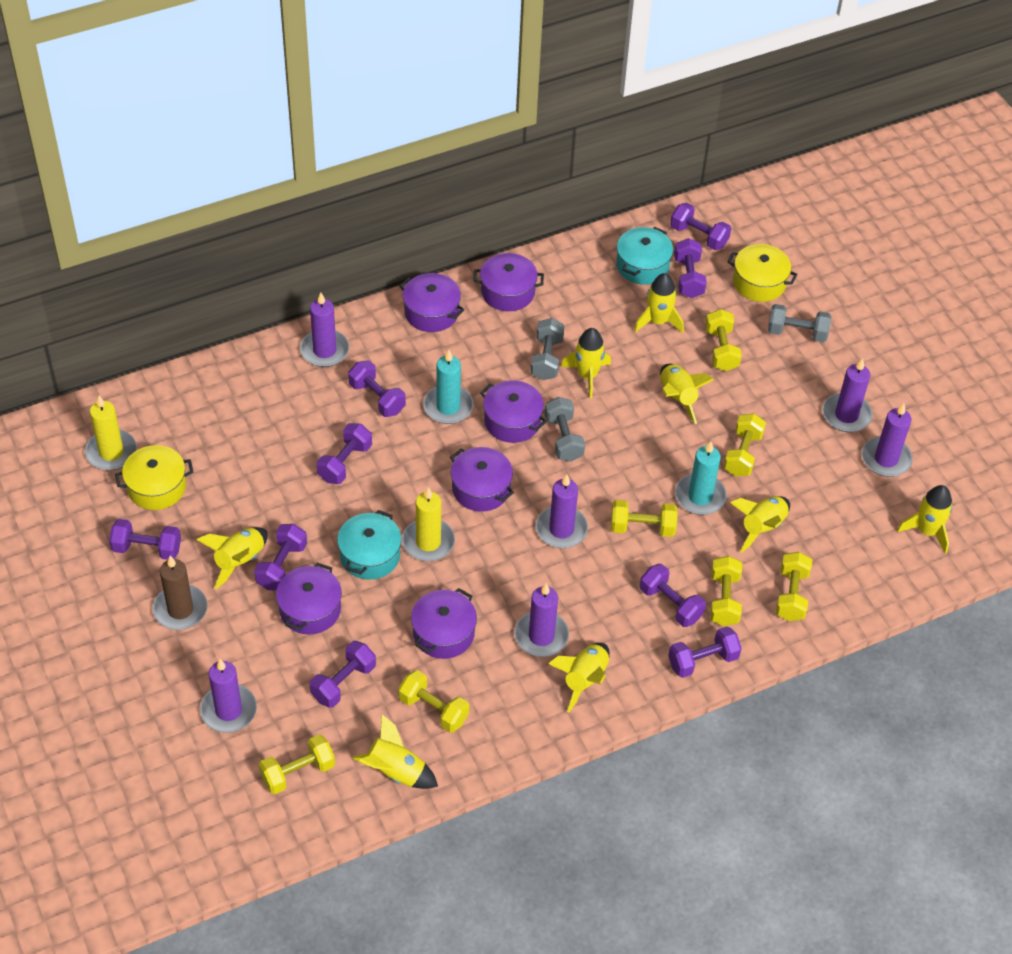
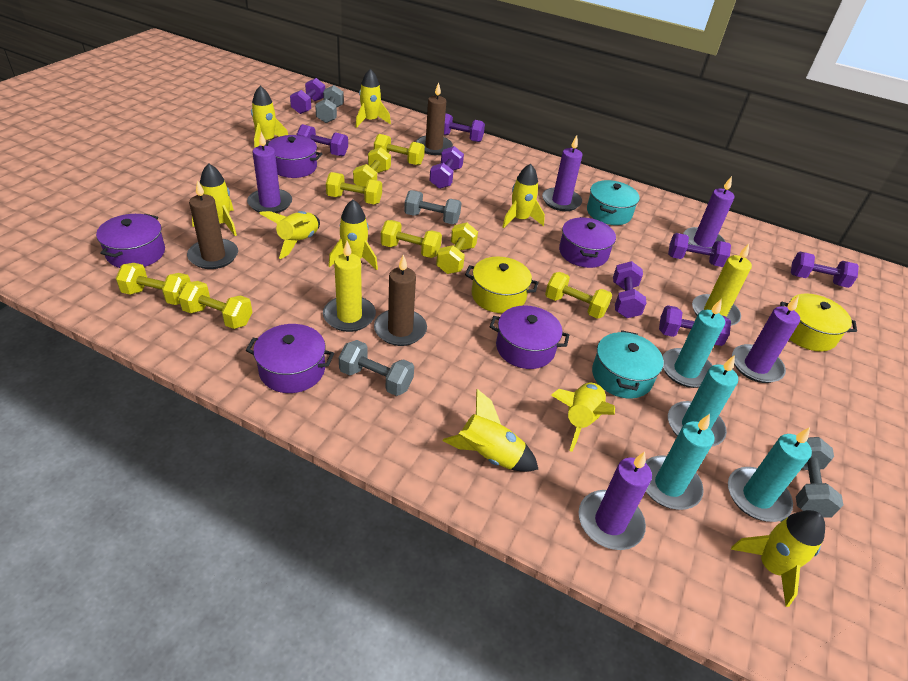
brown candle: [152,556,208,630] = 1 -> [187,180,238,269] [374,254,427,346] [416,82,453,155] = 3
grey dumbbell: [531,318,565,380] [544,397,585,462] [768,304,831,342] = 3 -> [315,85,344,123] [339,340,414,396] [404,190,462,224] [796,437,843,518] = 4
purple candle: [200,659,257,733] [300,293,349,367] [514,583,569,657] [536,474,588,548] [822,358,873,432] [862,403,913,477] = 6 -> [247,132,292,213] [542,135,582,211] [578,452,652,550] [683,176,734,248] [732,296,800,383] = 5
purple dumbbell: [109,519,181,560] [254,524,307,590] [310,641,376,708] [317,423,372,484] [348,360,406,417] [640,564,706,627] [668,626,742,678] [670,203,731,250] [674,238,707,298] = 9 -> [290,78,325,114] [297,124,348,157] [429,146,464,189] [444,113,485,142] [613,261,647,318] [659,305,731,346] [668,233,731,267] [791,252,859,288] = 8
purple pot: [276,563,342,635] [399,273,464,332] [411,588,477,659] [450,447,514,512] [473,253,544,311] [480,380,547,443] = 6 -> [96,214,165,268] [246,324,334,393] [264,135,322,178] [490,305,569,369] [559,217,616,268] = 5
turquoise candle: [423,350,473,424] [675,441,727,515] = 2 -> [645,414,715,510] [663,299,725,388] [668,355,738,447] [728,427,812,522] = 4
yellow dumbbell: [259,734,335,794] [398,670,469,733] [611,500,678,537] [705,309,742,371] [710,556,742,626] [724,413,766,477] [776,552,812,621] = 7 -> [116,263,191,305] [178,281,252,329] [326,172,382,204] [353,147,391,187] [374,134,425,165] [381,220,442,258] [436,222,478,274] [545,272,612,319] = 8
yellow rocket: [197,527,268,589] [352,714,438,789] [548,643,610,712] [561,328,611,398] [634,273,684,333] [660,364,714,424] [730,496,790,552] [897,485,952,554] = 8 -> [192,163,237,236] [251,86,288,148] [259,211,320,259] [328,200,378,270] [356,69,391,128] [442,389,538,472] [502,163,545,228] [551,383,615,452] [731,510,825,607] = 9

